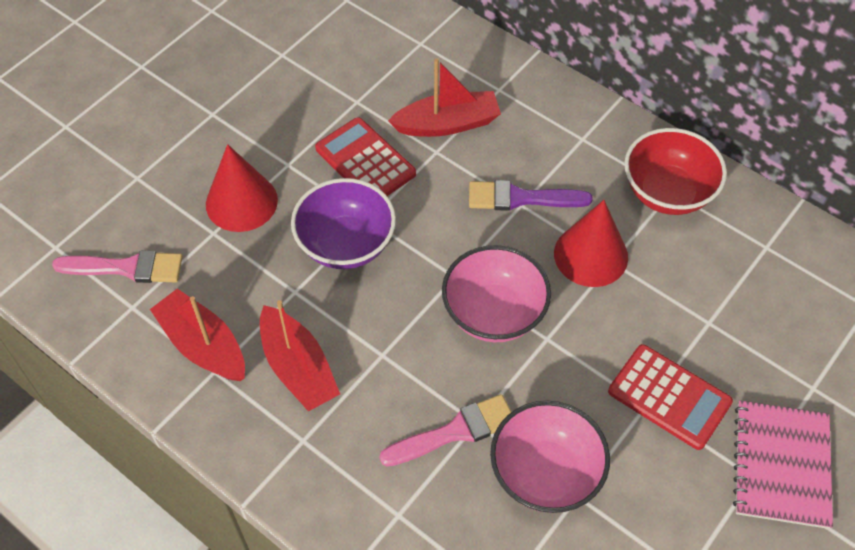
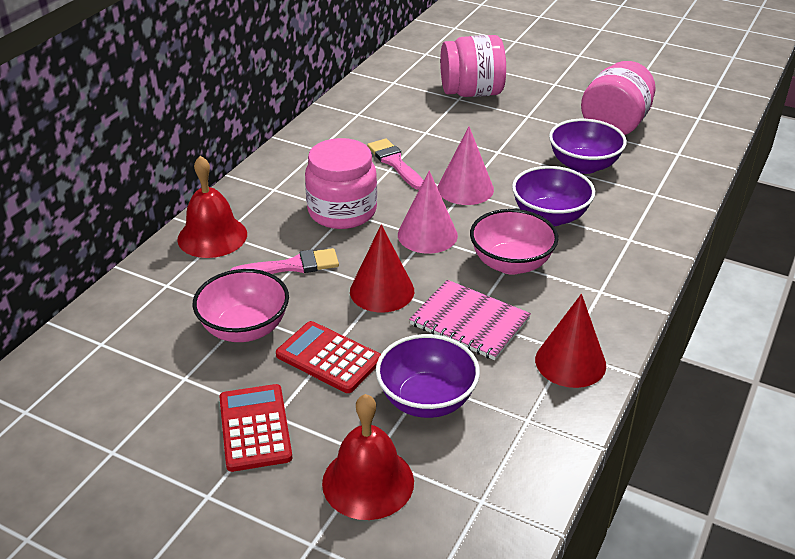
pink cone: none = 0 -> [398,170,458,253] [438,127,494,205] = 2
pink jar: none = 0 -> [305,138,377,229] [440,35,506,97] [581,61,656,135] = 3
purple bowl: [291,178,396,269] = 1 -> [376,334,480,418] [512,166,595,226] [549,119,627,174] = 3
purple brush: [469,180,593,211] = 1 -> none = 0
red bell: none = 0 -> [177,156,247,258] [322,394,414,520] = 2
red boat: [150,289,245,381] [260,300,340,412] [388,58,501,137] = 3 -> none = 0
red bowl: [624,128,727,215] = 1 -> none = 0

